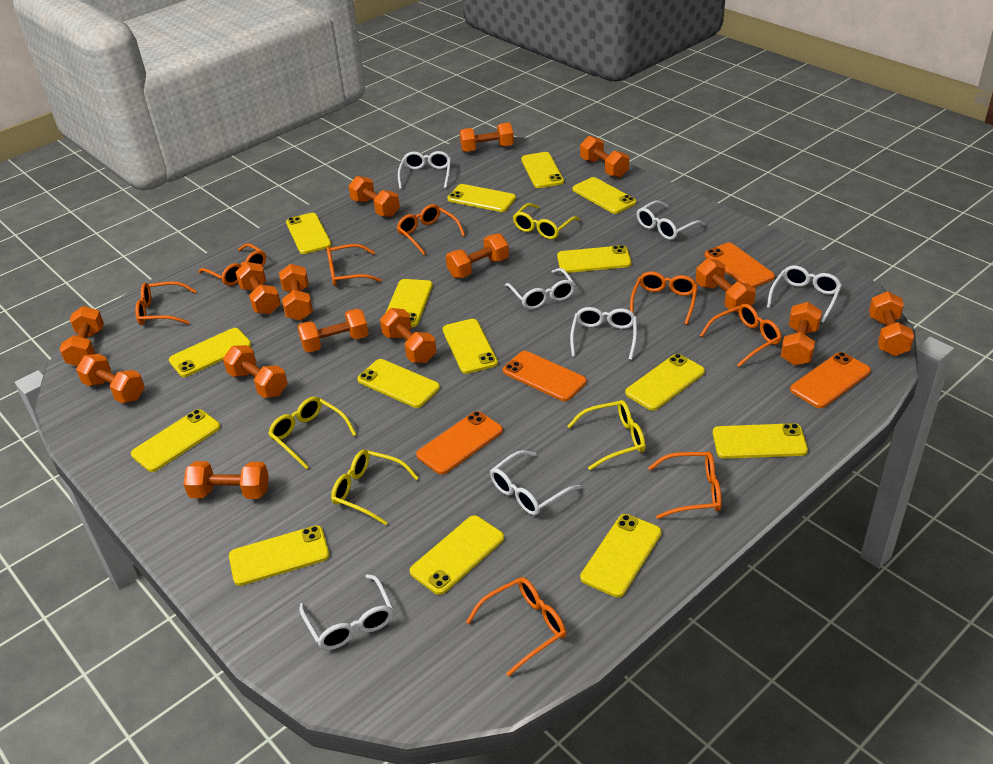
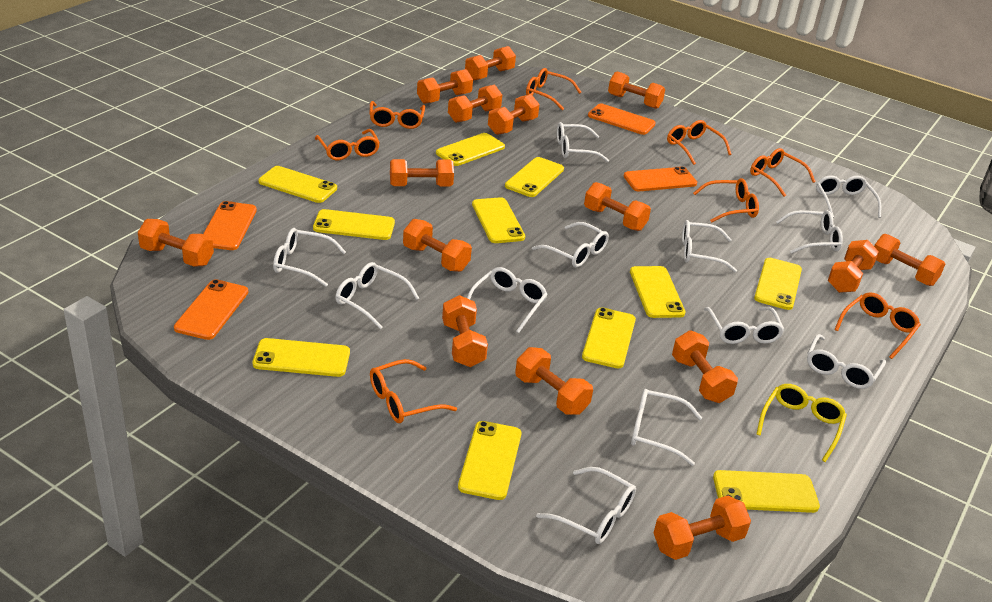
white glasses: [299,574,393,650] [398,151,451,189] [490,450,581,515] [505,268,575,309] [570,307,637,360] [637,201,705,240] [767,265,842,323] = 7 -> [273,228,346,287] [335,262,419,329] [467,267,548,333] [532,222,609,267] [536,467,636,544] [557,122,609,162] [631,389,702,466] [682,220,737,272] [704,307,784,344] [776,210,843,254] [807,334,886,389] [816,175,881,218] = 12
yellow glasses: [268,397,357,469] [331,450,419,525] [513,203,580,239] [568,400,645,470] = 4 -> [757,384,847,462] = 1
yellow phone: [131,409,220,472] [169,328,252,377] [229,525,330,586] [286,213,331,254] [357,359,440,408] [386,279,433,327] [410,515,504,595] [443,319,498,374] [447,184,516,212] [521,152,564,188] [557,245,631,273] [573,177,636,214] [580,514,662,597] [625,354,705,411] [713,423,808,459] = 15 -> [253,338,350,377] [258,166,337,203] [313,209,395,240] [436,133,505,166] [458,421,521,500] [472,197,525,243] [505,157,564,197] [582,307,636,369] [630,266,686,318] [713,470,820,513] [754,258,802,310] = 11

